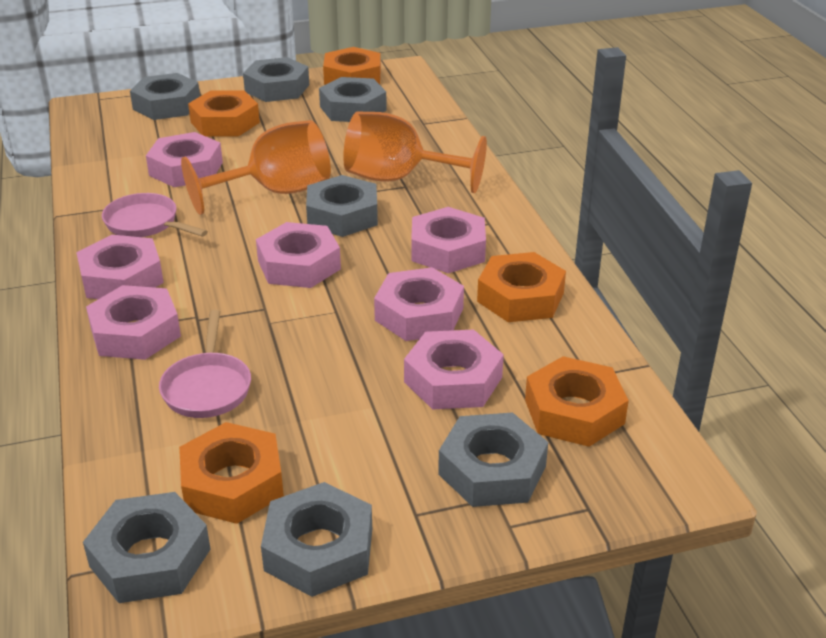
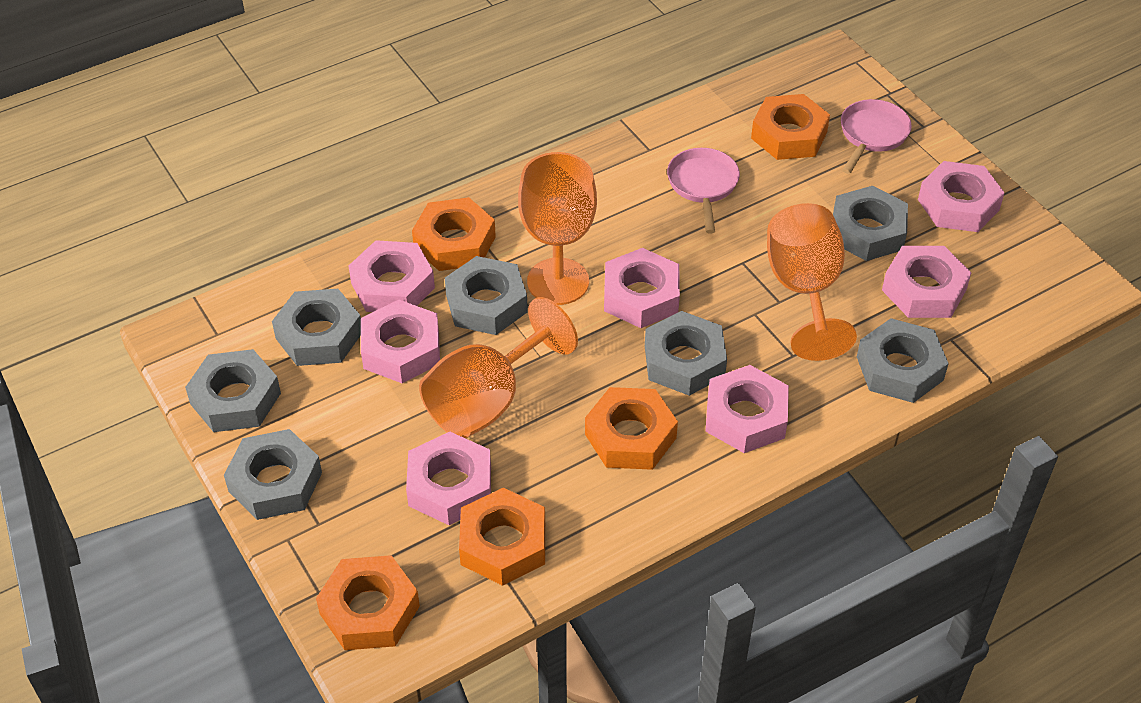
orange goblet: [181,120,331,215] [343,111,487,193] = 2 -> [419,297,578,438] [518,152,597,305] [767,203,857,361] = 3

